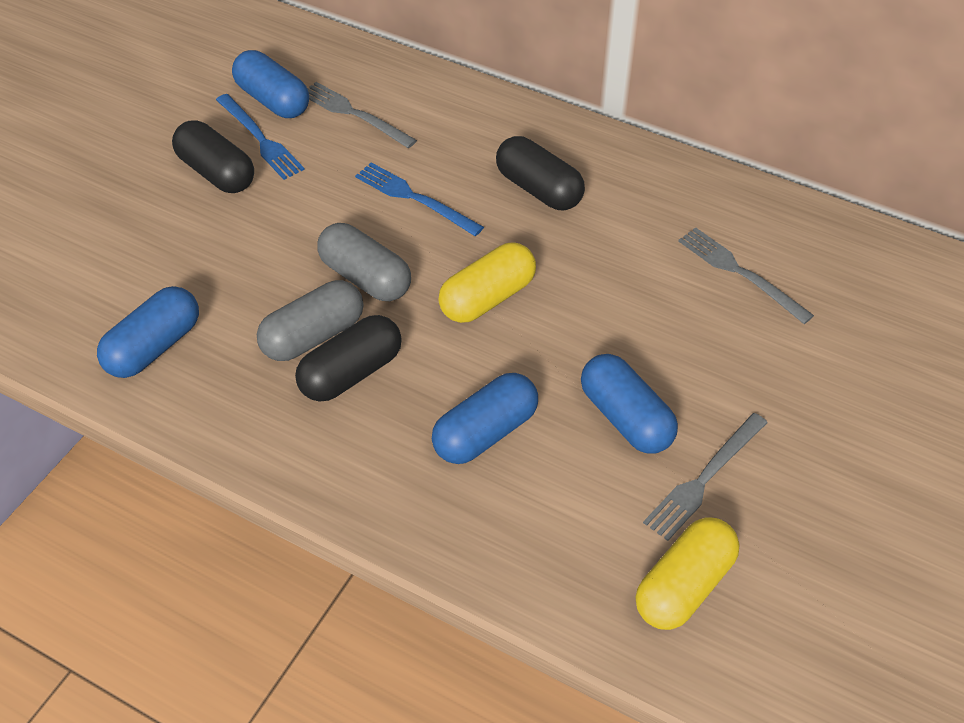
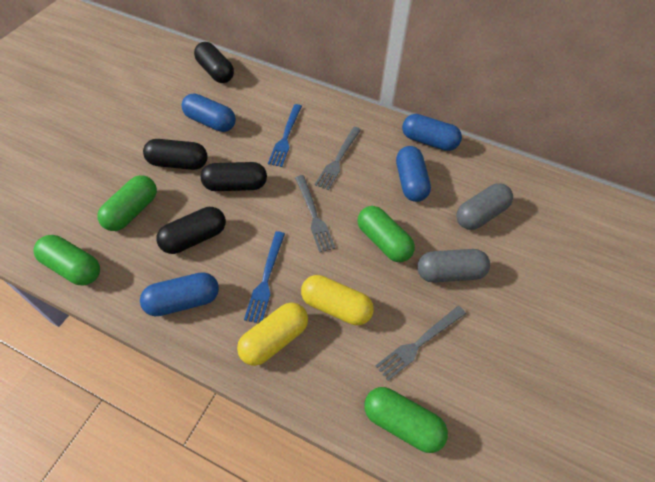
black capsule: [172,120,254,193] [295,315,402,401] [496,136,585,210] = 3 -> [143,139,208,170] [156,207,226,254] [194,42,234,83] [201,162,267,191] = 4
green capsule: none = 0 -> [33,235,100,285] [97,175,157,231] [358,206,415,262] [364,387,448,453] = 4

